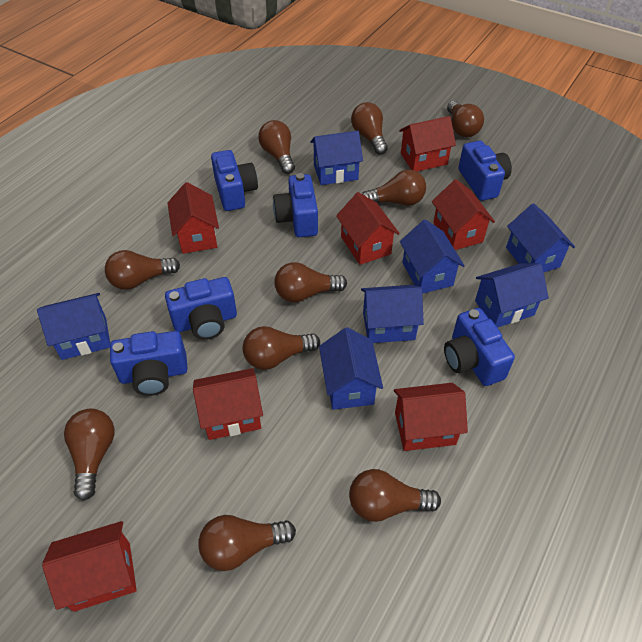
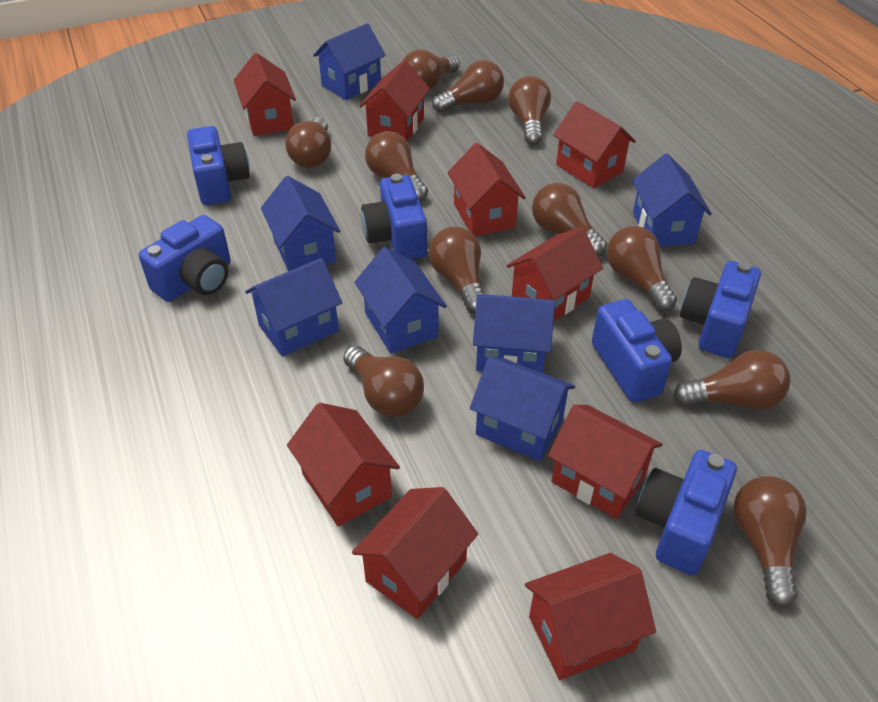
brown light bulb: [64,409,115,501] [105,250,180,290] [198,515,296,571] [243,326,320,370] [258,120,295,174] [274,262,347,302] [349,469,441,522] [351,102,388,155] [362,170,426,206] [447,101,484,137] = 10 -> [285,117,331,168] [343,346,424,417] [365,131,428,201] [403,49,460,90] [429,227,483,313] [432,60,504,112] [508,76,551,145] [532,183,607,257] [607,226,677,311] [674,350,791,410] [733,476,807,607] = 11
red house: [42,521,137,612] [167,182,219,254] [193,368,263,440] [336,192,400,265] [394,383,468,451] [399,116,456,172] [432,179,495,250] = 7 -> [234,53,296,136] [287,403,400,527] [352,487,478,619] [359,60,430,141] [447,143,526,236] [507,227,603,321] [525,553,656,680] [548,405,662,519] [553,101,636,189] = 9

